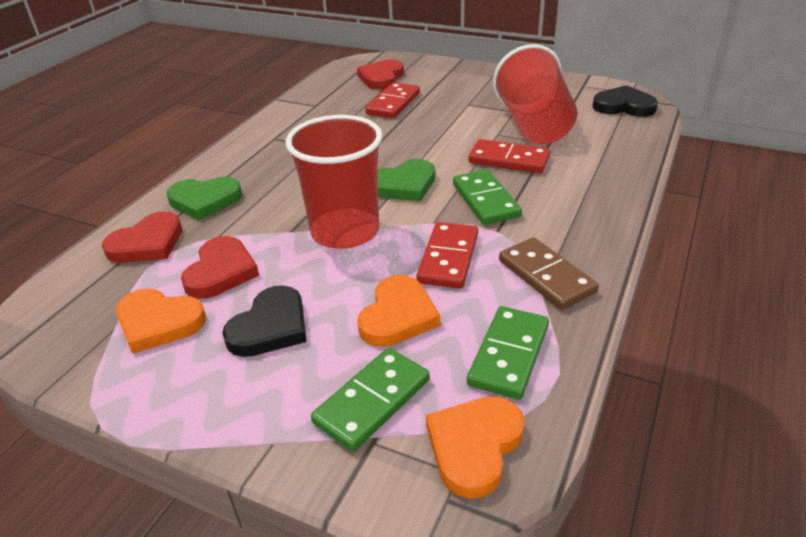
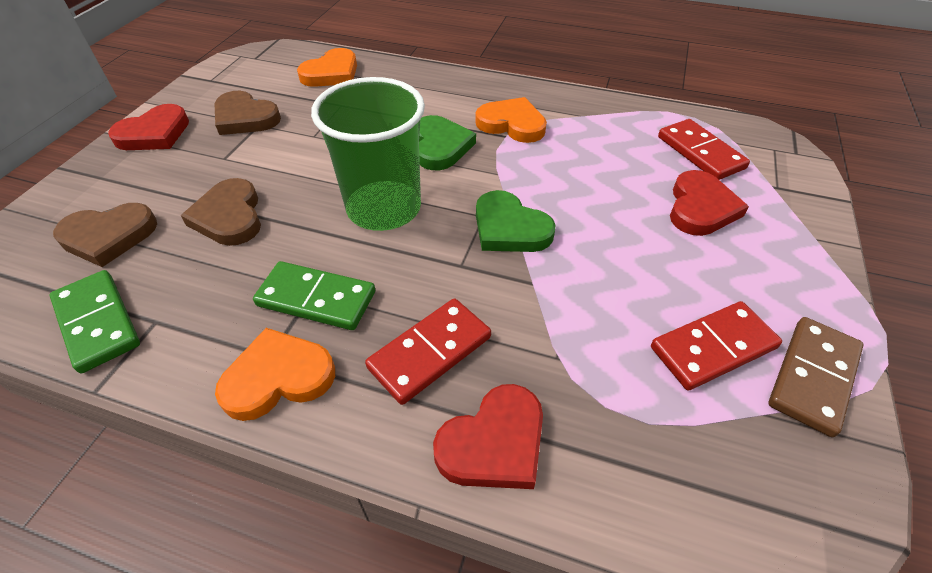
black heart: [222,285,307,357] [592,85,658,117] = 2 -> none = 0
brown heart: none = 0 -> [53,203,157,267] [181,178,261,246] [214,91,281,135] = 3
green cup: none = 0 -> [311,77,425,231] = 1
green domino: [311,348,430,451] [453,170,522,225] [467,306,549,400] = 3 -> [49,270,140,373] [253,261,375,330] = 2
red cup: [286,115,383,249] [493,44,577,145] = 2 -> none = 0

